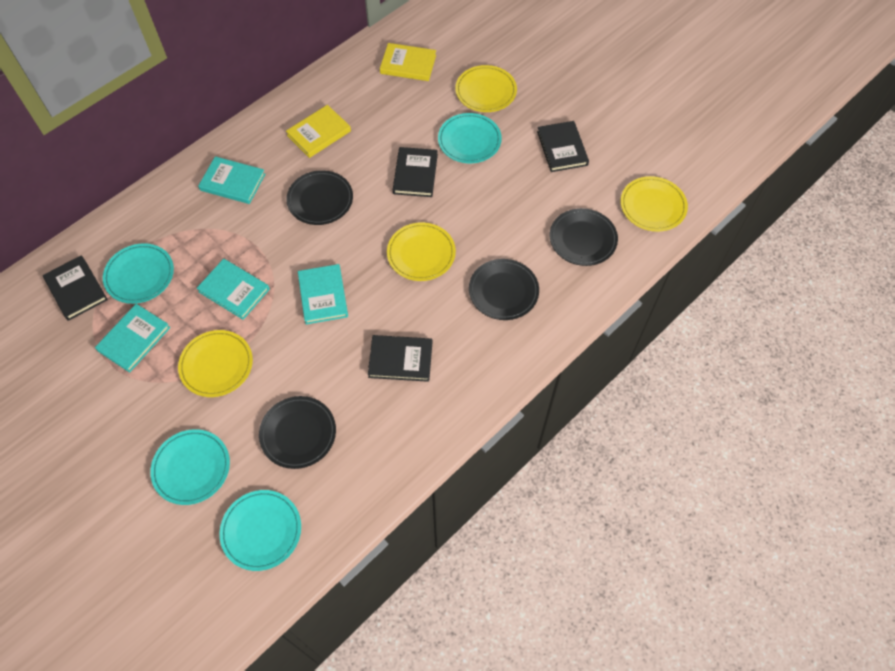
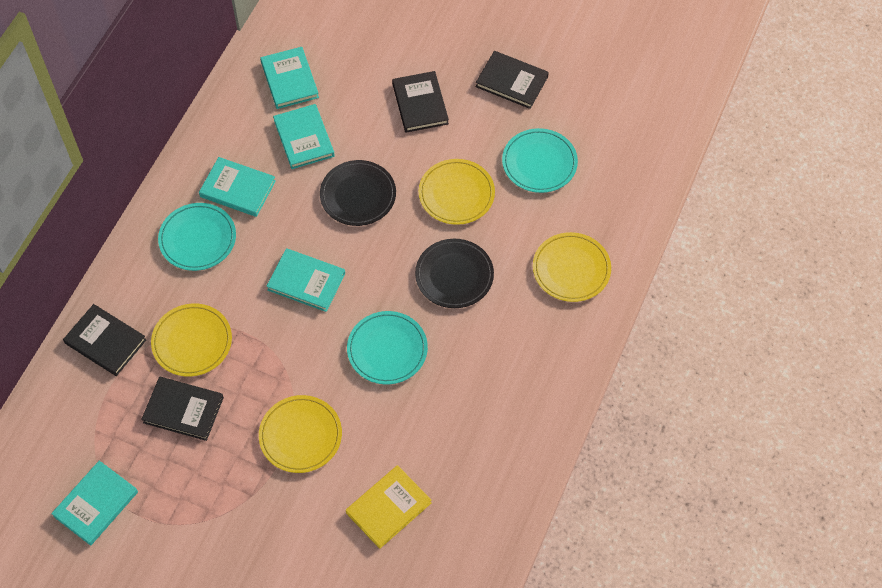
black plate: [259,396,336,469] [286,170,353,225] [469,259,539,320] [550,208,618,266] = 4 -> [320,160,396,226] [415,239,494,308] = 2
turquoise book: [95,304,170,372] [197,259,270,320] [198,156,265,204] [298,264,348,324] = 4 -> [51,461,138,546] [199,157,276,217] [260,47,319,109] [266,248,345,312] [273,104,335,169] = 5
turquoise plate: [103,243,174,304] [150,429,230,505] [219,490,301,571] [438,113,502,163] = 4 -> [158,203,236,271] [347,311,428,384] [502,128,578,193] = 3
yellow book: [286,105,351,158] [380,43,436,81] = 2 -> [346,465,432,549] = 1

